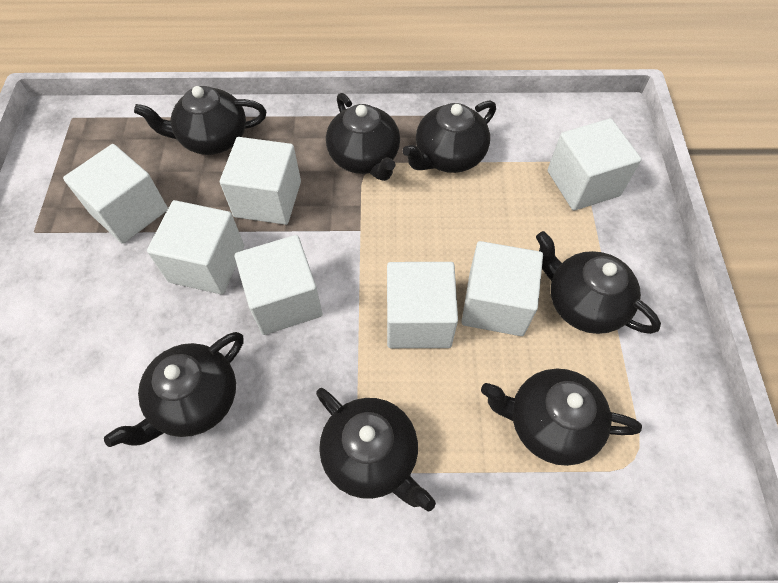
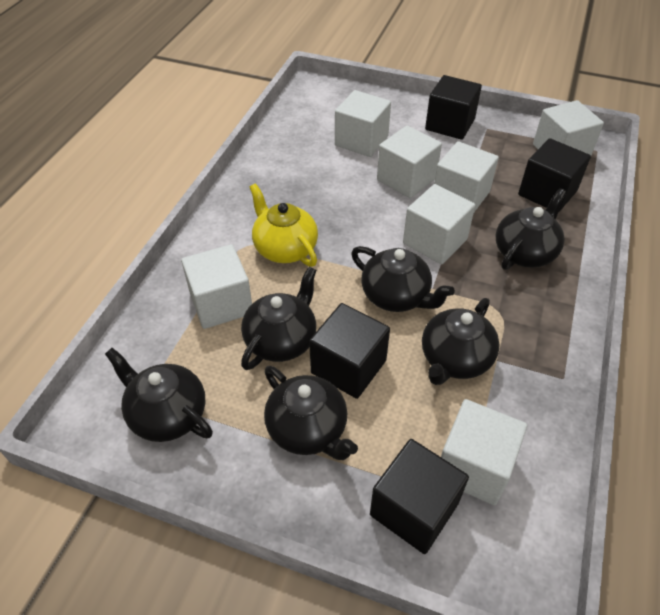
black cube: none = 0 -> [309,303,390,399] [370,439,469,554] [425,75,482,140] [518,138,591,213] = 4
black teapot: [104,332,243,447] [134,86,266,155] [316,388,436,512] [326,93,400,181] [403,101,496,173] [481,369,642,466] [536,231,661,334] = 7 -> [105,348,213,442] [241,267,316,370] [264,366,358,460] [351,246,455,312] [422,298,500,385] [496,188,566,270] = 6
yellow teapot: none = 0 -> [250,183,318,267] = 1

